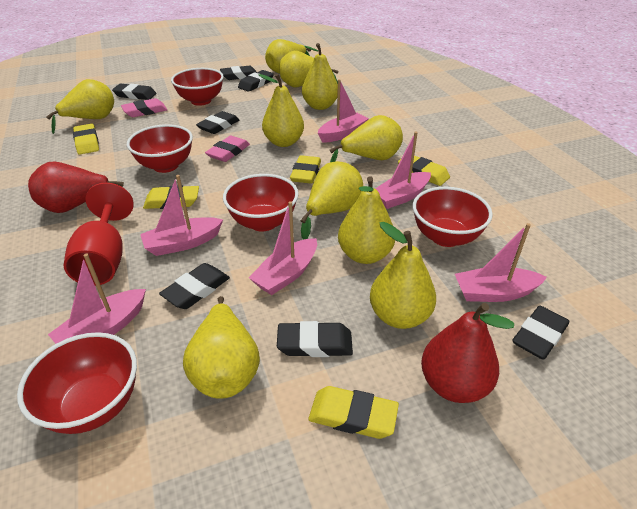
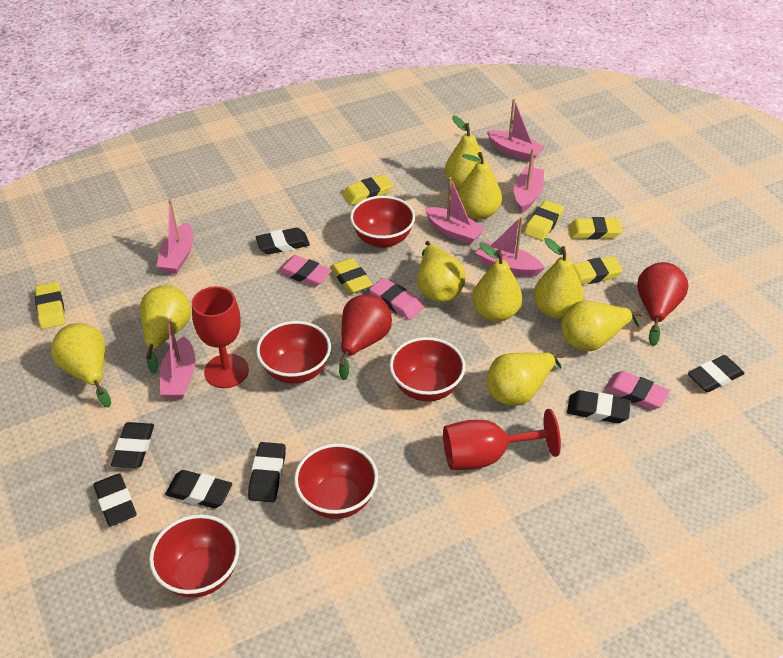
pink eraser: [121,98,168,117] [205,136,250,162] = 2 -> [278,255,332,287] [369,278,424,320] [605,371,670,410] = 3
red goblet: [64,183,134,286] = 1 -> [192,286,249,388] [443,409,561,470] = 2
yellow eraser: [73,124,99,154] [143,185,199,209] [290,155,321,184] [308,386,399,439] [398,156,450,186] = 5 -> [35,282,65,329] [331,258,373,294] [342,175,393,205] [524,200,564,241] [569,217,622,239] [573,256,623,285] = 6
yellow pear: [46,79,114,134] [183,296,260,399] [258,74,304,147] [265,39,311,74] [280,51,339,87] [301,161,363,240] [302,43,338,110] [330,115,403,162] [338,176,395,264] [370,222,436,329] = 10 -> [51,323,111,407] [140,285,191,374] [417,241,466,302] [445,116,486,190] [458,152,502,220] [472,242,522,322] [486,353,564,406] [534,238,584,319] [561,301,643,351] = 9

